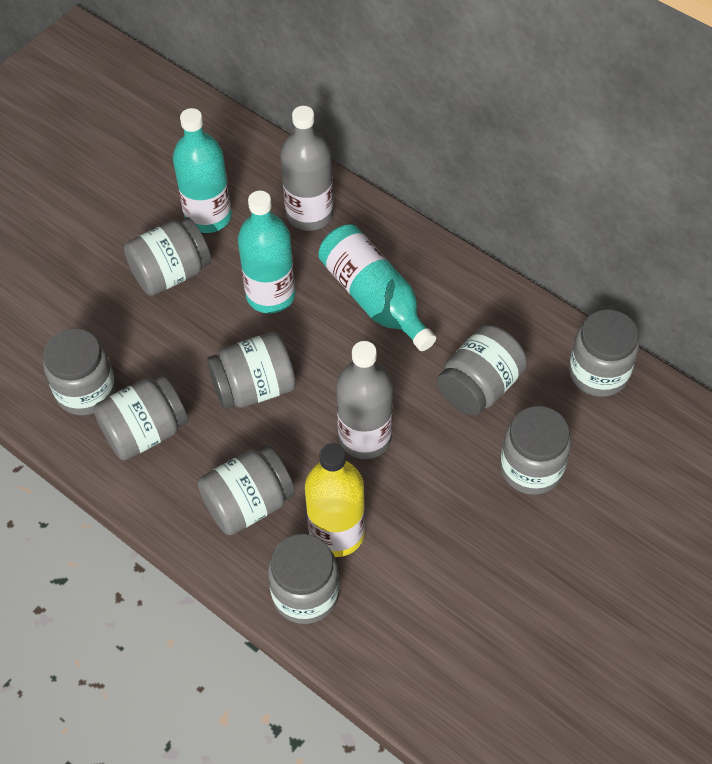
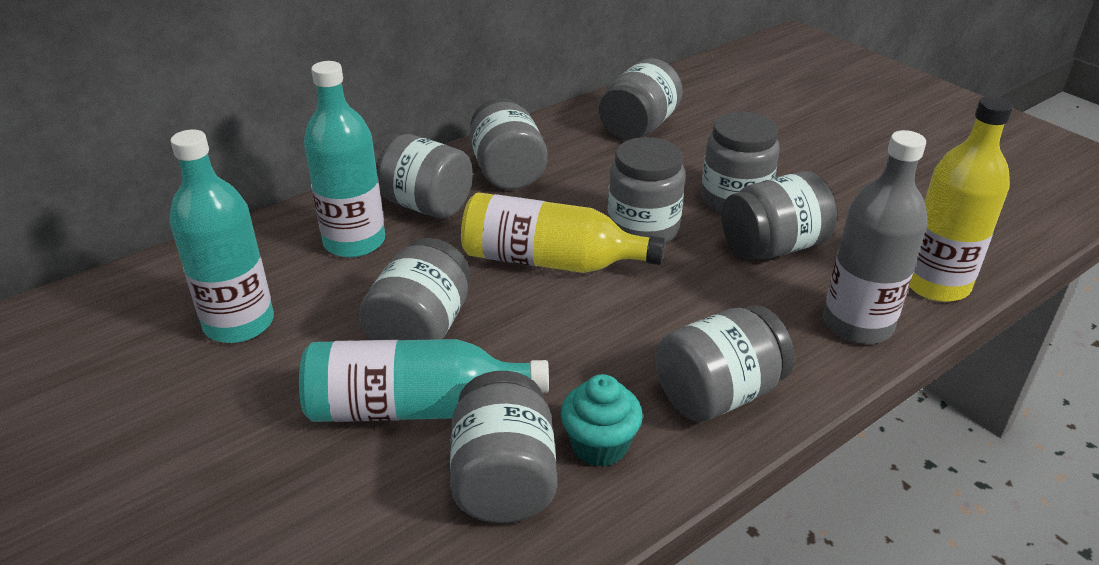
grey bottle: [280,106,333,231] [336,341,393,459] = 2 -> [823,130,928,344] = 1
turquoise cupcake: none = 0 -> [560,374,643,467] = 1
yellow bottle: [305,443,365,557] = 1 -> [461,192,665,273] [909,96,1013,302] = 2

